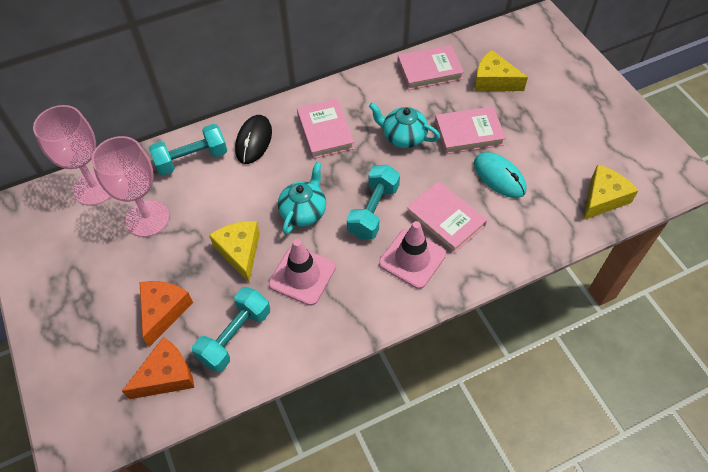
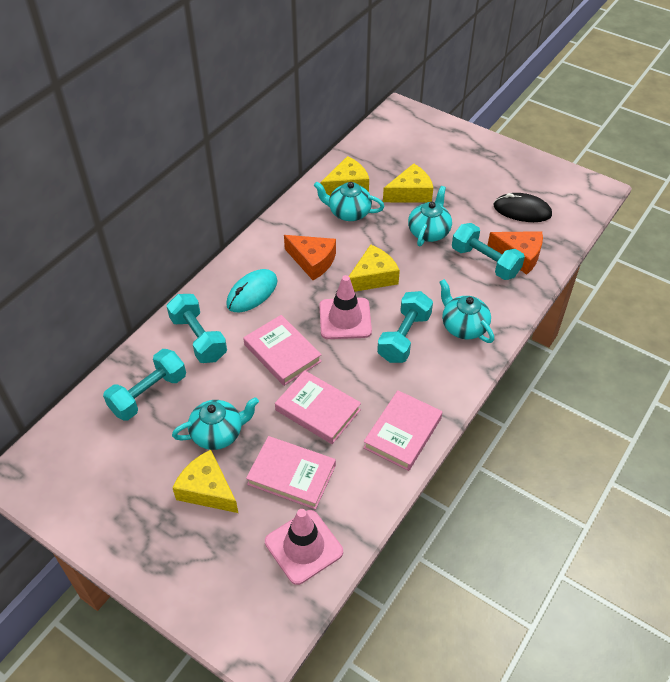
pink goblet: [33,105,111,206] [92,136,170,237] = 2 -> none = 0
turquoise dumbbell: [149,124,227,175] [192,287,270,373] [347,165,400,239] = 3 -> [103,349,186,420] [167,294,227,363] [377,291,433,363] [452,223,525,280] = 4
turquoise teapot: [278,162,326,235] [369,102,440,148] = 2 -> [172,397,259,450] [313,182,384,221] [408,186,452,246] [440,279,494,343] = 4
yellow cheese: [209,221,260,282] [474,50,528,91] [583,165,639,220] = 3 -> [173,450,238,513] [320,156,369,195] [349,245,400,292] [383,163,433,202] = 4

